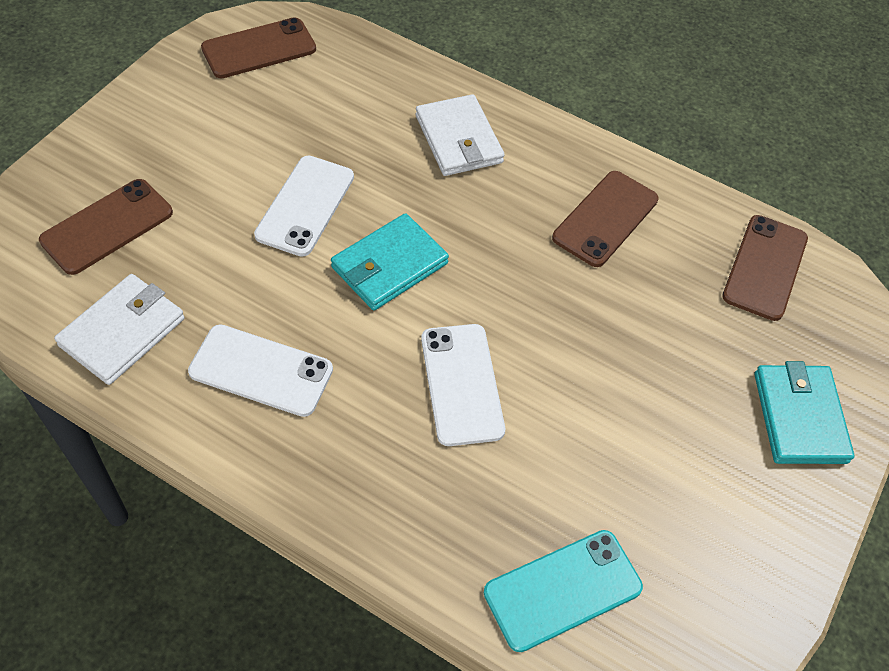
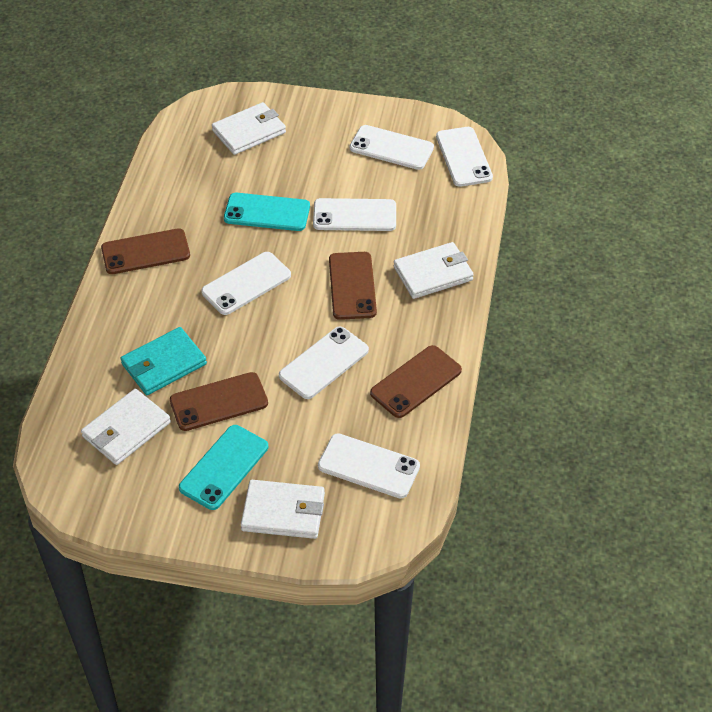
turquoise phone: [484,530,643,652] = 1 -> [179,425,268,510] [224,193,310,231] = 2
turquoise wallet: [331,213,449,310] [754,361,855,464] = 2 -> [120,327,207,395] = 1
white phone: [188,324,333,417] [254,156,354,257] [421,324,505,446] = 3 -> [201,252,291,315] [279,327,369,399] [313,198,396,231] [318,434,420,498] [350,125,434,170] [436,127,493,187] = 6
white wallet: [54,274,185,385] [416,94,504,176] = 2 -> [81,389,171,465] [212,102,286,155] [241,480,325,539] [394,242,474,299] = 4

